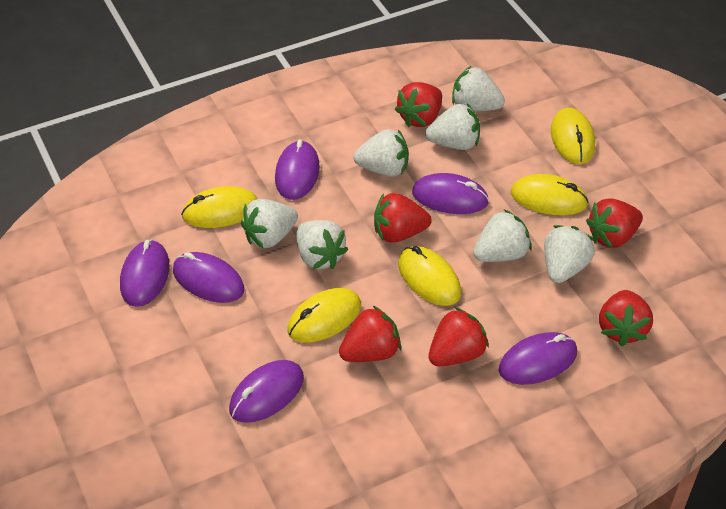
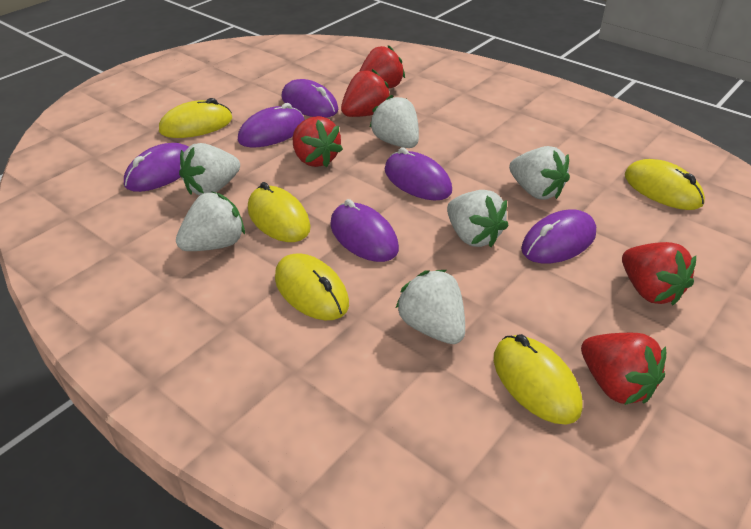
red strawberry: [339,306,401,362] [374,193,432,243] [395,82,442,127] [429,308,489,366] [586,198,643,248] [599,290,653,346] = 6 -> [293,116,343,168] [341,69,390,117] [359,45,405,89] [581,333,666,405] [622,242,696,306] = 5
white strawberry: [241,199,298,249] [296,220,348,269] [353,129,409,177] [426,103,480,150] [452,66,505,111] [473,210,531,262] [544,225,595,283] = 7 -> [176,191,245,251] [179,143,240,196] [370,95,419,148] [395,270,465,344] [447,190,509,247] [509,146,570,200] = 6

